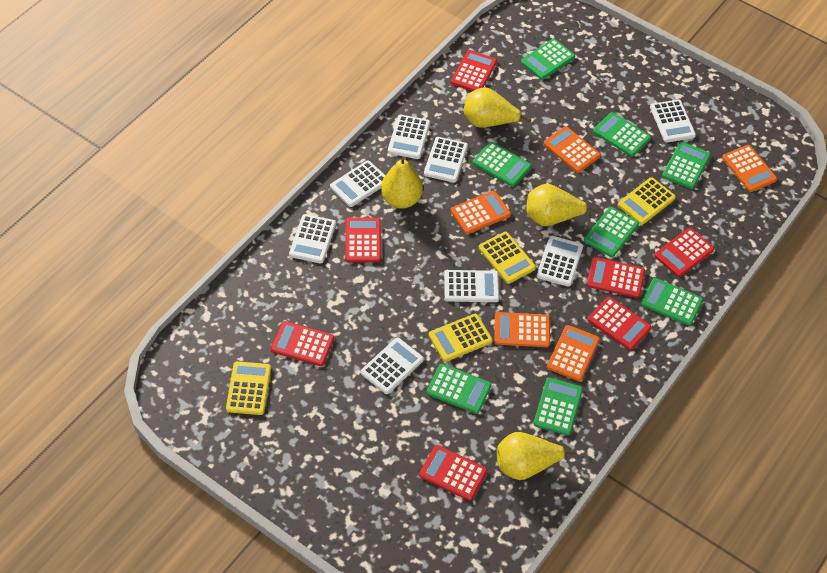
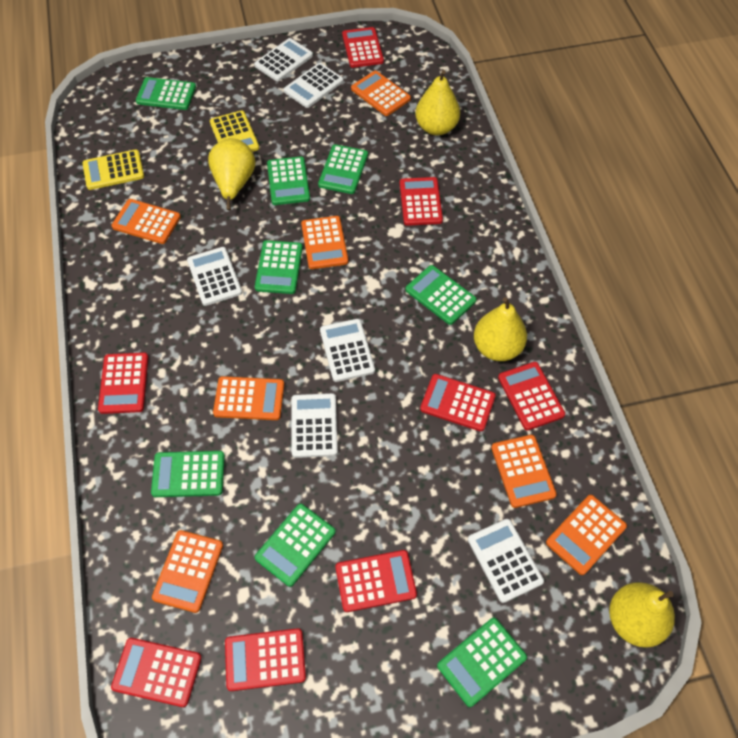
orange calculator: [450,191,511,234] [494,312,550,347] [543,126,601,173] [547,325,600,381] [722,145,777,192] = 5 -> [112,199,181,244] [152,530,223,613] [213,376,284,420] [301,216,348,269] [351,71,411,116] [491,435,557,508] [546,495,627,575] = 7
red calculator: [271,321,334,366] [345,218,381,262] [419,445,487,501] [451,50,497,91] [587,257,645,298] [588,297,651,350] [654,228,714,277] = 7 -> [98,353,149,414] [111,638,202,707] [225,628,306,691] [335,550,417,612] [342,27,384,68] [400,177,443,226] [420,374,496,431] [498,362,565,431] = 8
white calculator: [289,214,336,263] [330,160,385,207] [361,338,424,394] [388,115,430,159] [424,137,468,183] [444,270,499,302] [537,236,583,287] [650,100,696,142] = 8 -> [187,247,242,306] [254,38,313,81] [284,63,343,108] [291,393,338,458] [320,319,375,382] [468,519,544,603] = 6
yellow calculator: [226,361,271,415] [428,314,493,362] [479,232,536,284] [618,177,676,225] = 4 -> [83,150,144,190] [210,110,259,152] = 2

